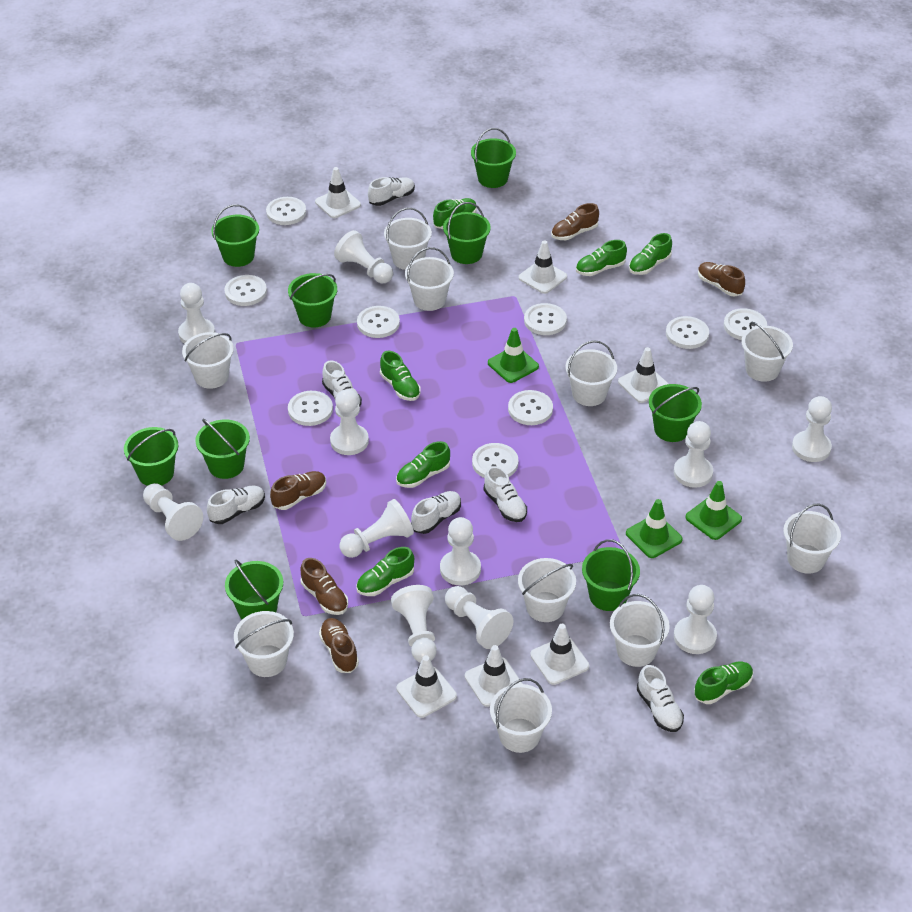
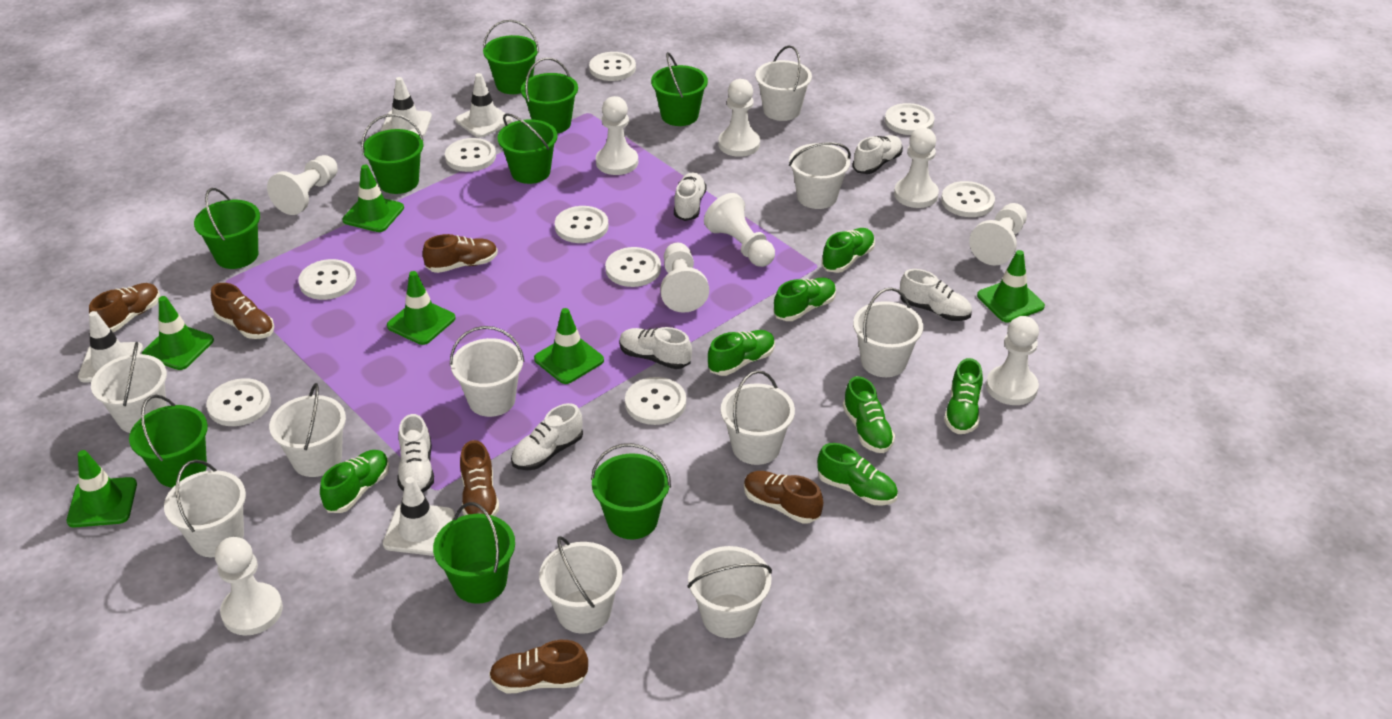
brown shoe: [270,471,326,510] [300,558,348,615] [319,618,359,673] [551,203,599,240] [698,262,745,297] = 5 -> [89,283,160,332] [211,283,274,339] [423,234,498,273] [460,440,499,516] [489,640,588,693] [744,471,823,524] = 6
green traffic cone: [488,328,539,383] [626,499,683,558] [685,481,742,540] = 3 -> [67,450,137,527] [142,296,214,370] [342,165,404,232] [387,271,456,345] [534,308,604,384] [977,250,1045,323] = 6
white pawn: [143,483,203,541] [178,283,215,344] [330,389,369,455] [334,230,393,283] [340,499,414,558] [391,585,437,663] [440,517,481,586] [445,586,514,649] [674,421,713,488] [674,585,717,654] [792,396,832,462] = 11 -> [215,537,283,636] [267,155,338,215] [596,96,638,175] [660,243,709,313] [704,193,775,267] [718,79,760,157] [894,128,939,208] [969,203,1027,266] [986,316,1039,405] = 9
white traffic cone: [315,167,361,218] [397,655,457,718] [465,645,523,707] [519,240,567,294] [530,624,589,685] [618,347,669,403] = 6 -> [78,311,143,383] [380,77,432,137] [383,477,455,556] [455,73,513,138] = 4

